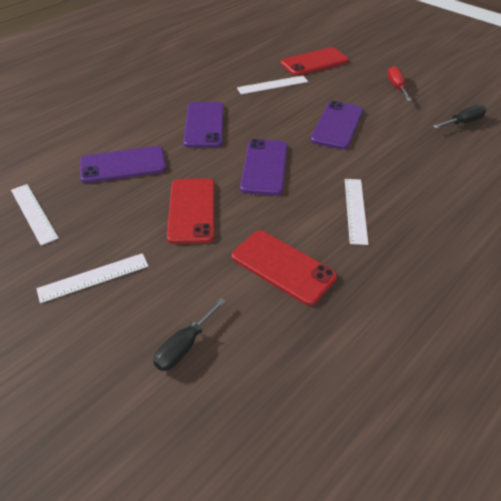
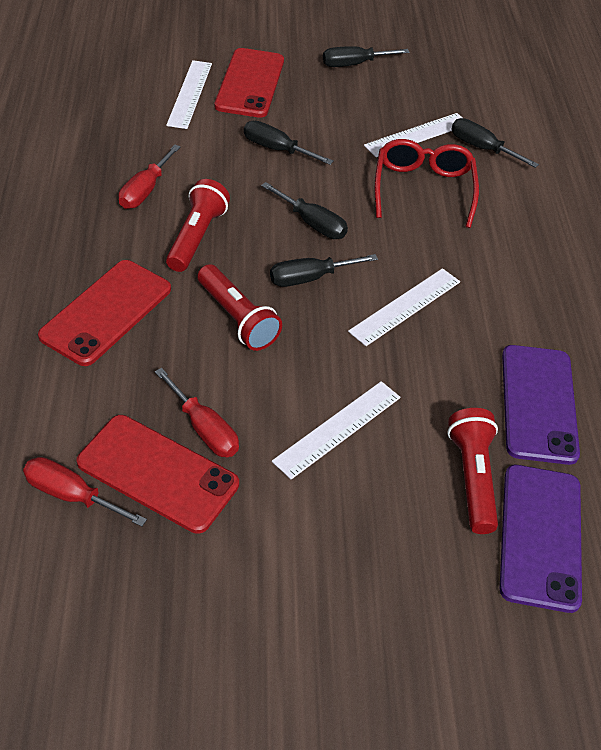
black screwdriver: [153,298,226,371] [432,105,486,129] = 2 -> [244,121,334,165] [261,182,348,239] [270,254,378,287] [323,46,409,67] [451,118,539,168] = 5
purple phone: [80,146,166,183] [183,102,224,148] [240,139,287,195] [311,101,363,150] = 4 -> [500,465,582,613] [502,345,580,465] = 2
red flashlight: none = 0 -> [166,179,230,272] [198,264,282,351] [447,408,498,534] = 3
red glasses: none = 0 -> [375,139,479,228] = 1
red screwdriver: [388,66,411,101] = 1 -> [23,457,147,527] [119,145,180,209] [155,368,239,457] = 3

